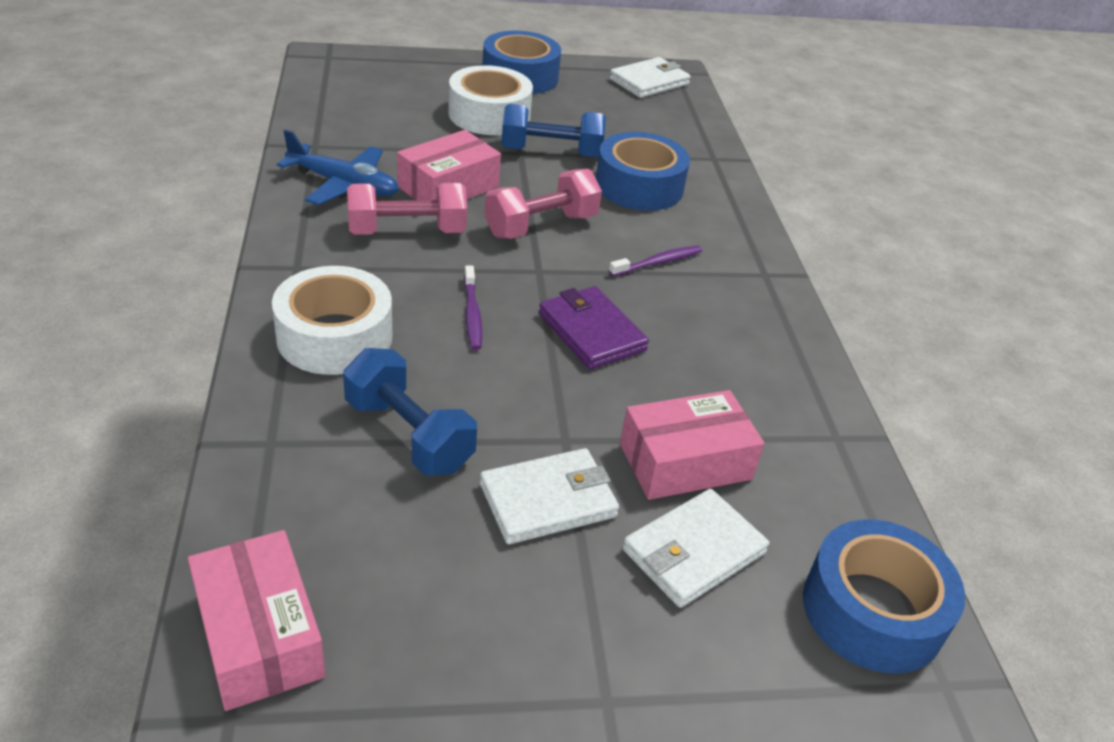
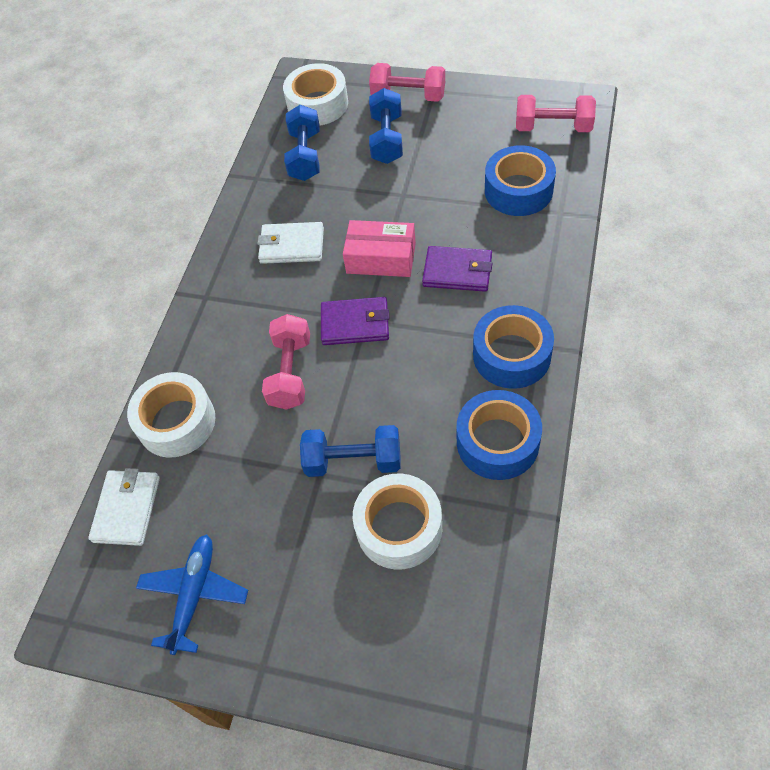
blue dumbbell: [343,348,477,476] [501,104,606,157] = 2 -> [284,105,319,181] [300,425,400,477] [369,88,403,164] = 3
pink box: [188,530,326,711] [397,130,501,200] [620,390,765,500] = 3 -> [343,220,416,277] = 1
pink dumbbell: [347,183,467,235] [484,169,602,239] = 2 -> [262,314,310,410] [369,63,445,102] [516,95,596,132] = 3
purple toothbrush: [464,265,482,350] [609,245,702,277] = 2 -> none = 0
purple wallet: [539,286,649,370] = 1 -> [321,297,389,345] [422,246,492,292] = 2
white tape: [272,266,392,375] [448,65,533,135] = 2 -> [127,372,215,457] [283,63,348,126] [353,474,442,569] = 3
white wallet: [480,448,619,544] [610,57,691,98] [623,489,770,608] = 3 -> [88,468,160,546] [257,222,324,264] = 2

